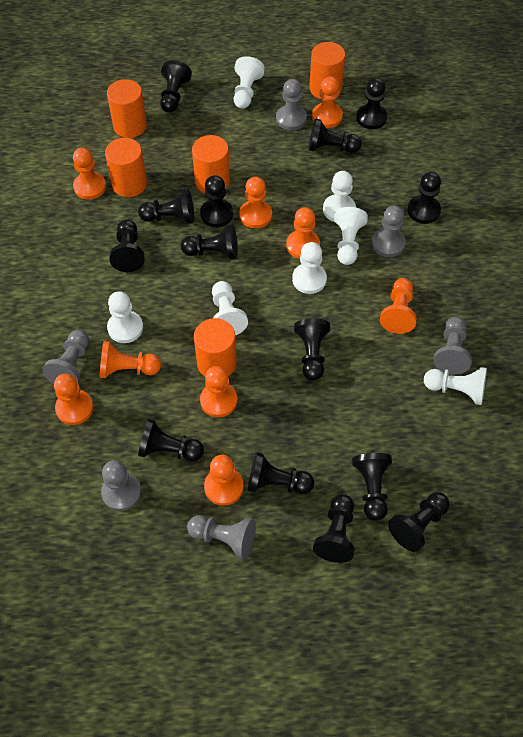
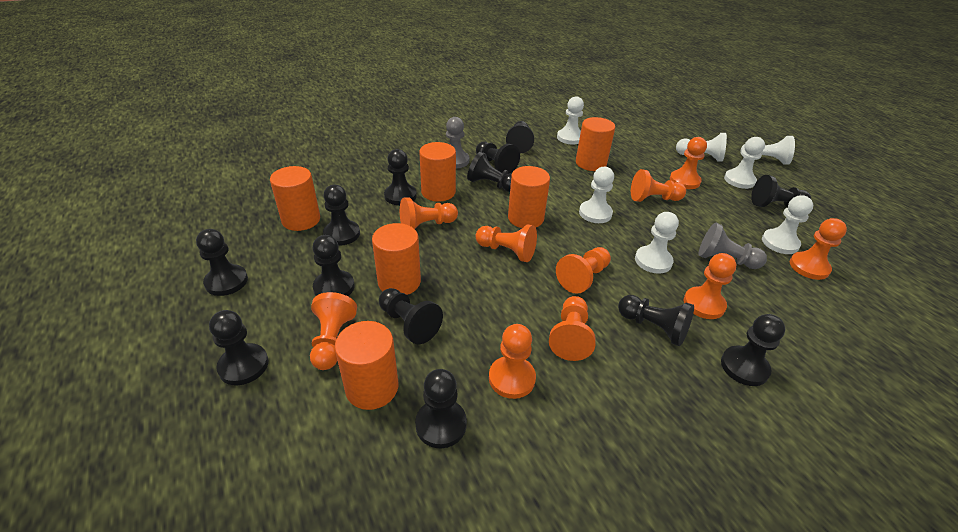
black pawn: [110,219,145,272] [138,189,194,223] [138,418,204,462] [160,60,192,113] [181,224,238,259] [200,175,233,227] [248,452,314,494] [294,318,330,381] [308,119,362,153] [313,494,355,563] [352,453,392,521] [356,78,387,129] [388,492,450,552] [407,172,441,224] = 14 -> [196,229,248,296] [209,310,269,385] [312,235,355,296] [323,185,360,246] [379,288,443,344] [384,149,417,205] [415,369,467,448] [467,152,512,192] [476,142,520,174] [506,121,534,153] [618,295,694,346] [721,314,785,386] [751,175,811,207] = 13
grey pawn: [43,330,89,384] [101,460,141,511] [187,515,256,560] [276,79,307,130] [372,205,406,257] [433,317,472,374] = 6 -> [446,117,469,168] [699,223,767,269] = 2
orange cylinder: [105,138,147,197] [107,79,147,138] [192,135,230,193] [194,318,237,376] [309,42,345,100] = 5 -> [270,166,320,231] [335,321,398,410] [372,223,421,295] [419,142,456,202] [508,166,550,228] [576,117,615,171] = 6
orange pawn: [54,374,93,425] [73,148,106,200] [100,341,161,378] [200,366,237,417] [204,455,243,506] [239,177,272,229] [286,207,320,259] [312,76,343,128] [380,278,416,334] = 9 -> [310,292,357,370] [400,197,458,229] [476,224,537,262] [489,324,536,399] [549,296,596,361] [556,247,611,294] [631,169,686,202] [670,137,707,189] [684,253,736,319] [790,218,847,280] = 10

